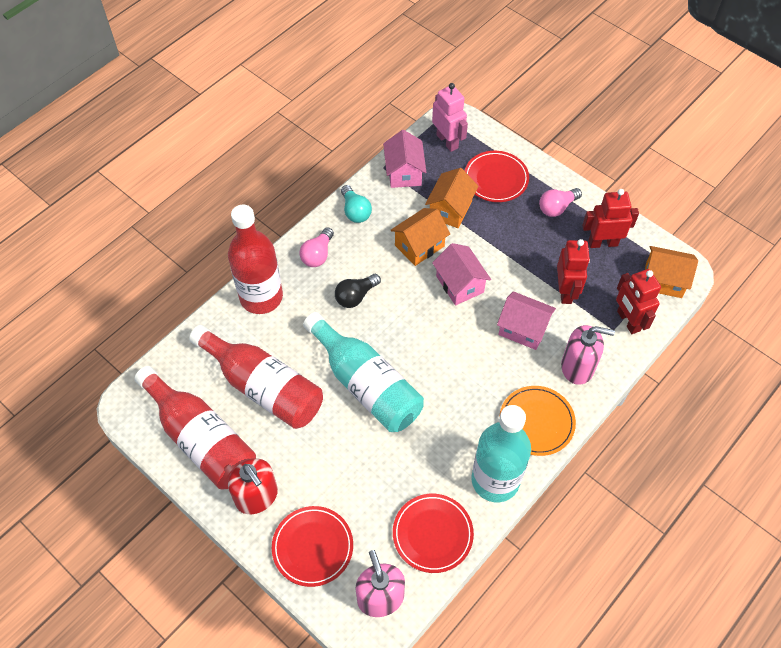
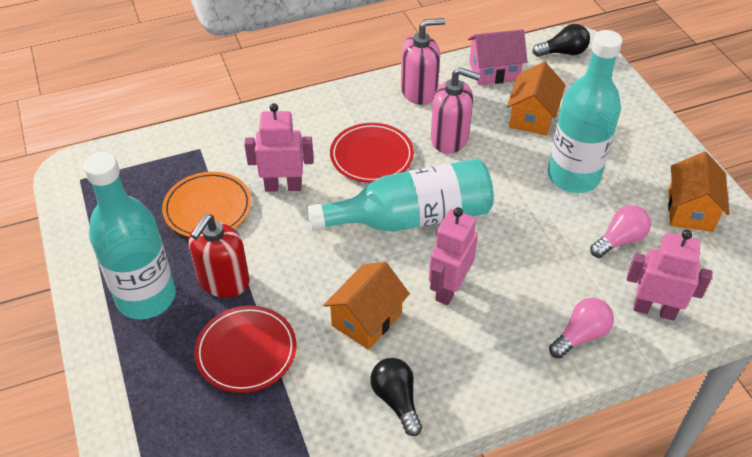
black light bulb: [335,274,381,308] = 1 -> [370,358,422,436] [532,24,590,57] = 2
pink house: [383,130,427,188] [432,243,491,305] [497,291,556,350] = 3 -> [468,29,528,85] = 1
pink robot: [432,83,468,152] = 1 -> [244,103,314,192] [429,207,478,305] [627,230,712,321] = 3
red bottle: [134,366,256,489] [189,325,323,429] [228,204,283,314] = 3 -> none = 0
red plate: [272,506,353,587] [393,494,474,573] [465,151,529,202] = 3 -> [194,306,296,393] [330,123,414,183] = 2
red robot: [557,239,590,304] [582,189,639,248] [616,269,661,334] = 3 -> none = 0
turquoise bottle: [303,312,424,432] [471,405,531,502] = 2 -> [83,152,176,319] [307,159,494,232] [547,30,623,193] = 3
turquoise light bulb: [341,185,372,223] = 1 -> none = 0

